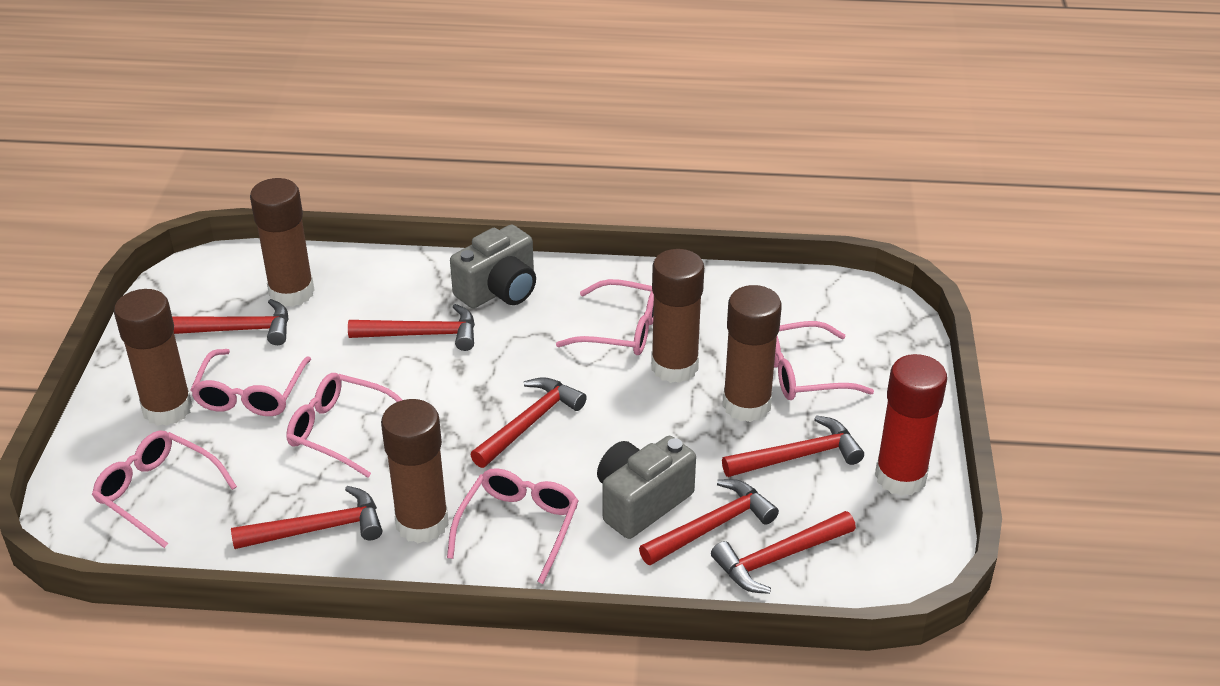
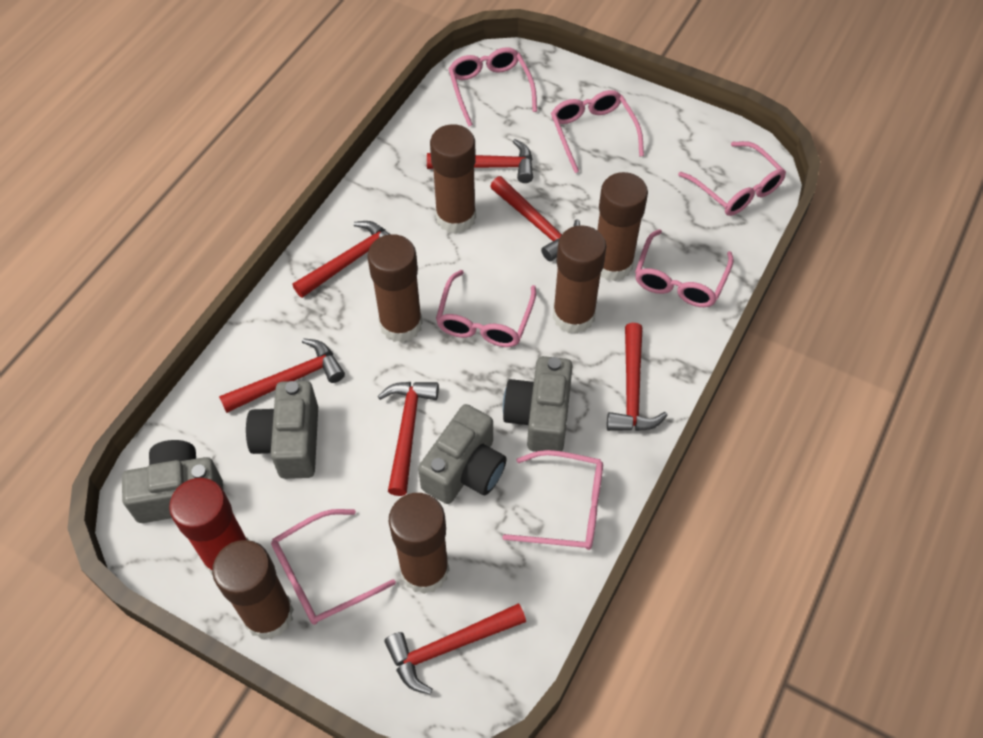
brown glue stick: [114,289,193,426] [250,178,314,307] [381,399,449,543] [651,249,704,383] [723,285,782,422] = 5 -> [212,540,294,639] [367,234,423,343] [389,493,449,594] [430,124,476,234] [553,225,606,334] [597,172,648,281] = 6
grey camera: [450,225,536,308] [597,436,696,539] = 2 -> [122,440,223,523] [246,381,318,479] [418,404,507,504] [503,356,573,452] = 4
pink glasses: [92,431,237,548] [190,349,311,416] [286,373,402,478] [447,468,579,584] [556,279,654,355] [774,321,874,400] = 6 -> [271,509,396,625] [436,270,536,347] [448,47,537,127] [502,450,603,550] [551,90,644,173] [635,229,734,307] [678,141,786,216] = 7

